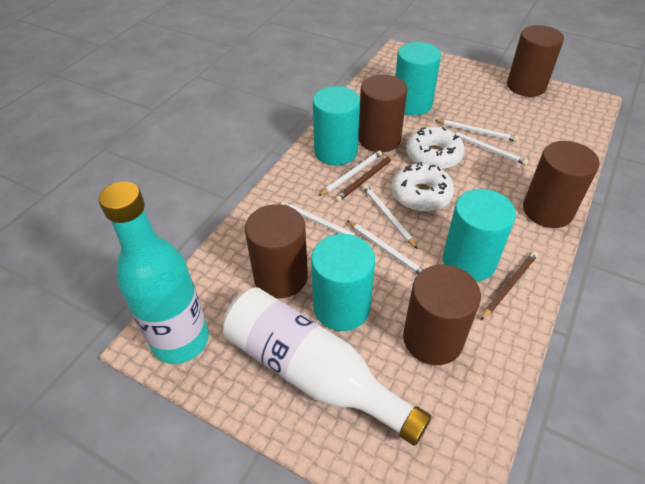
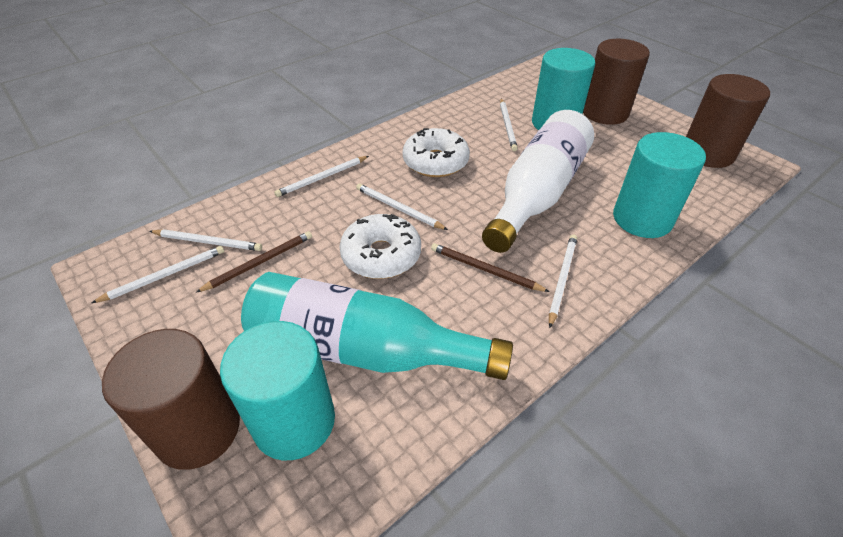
brown cylinder: [245,204,308,298] [359,74,407,152] [403,264,481,365] [507,25,564,97] [523,141,600,228] = 5 -> [102,329,240,470] [583,39,650,125] [686,74,770,168] = 3
turquoise cylinder: [311,234,375,331] [313,86,360,165] [395,42,441,115] [443,189,516,281] = 4 -> [220,321,335,460] [532,48,595,130] [613,132,706,238] = 3

